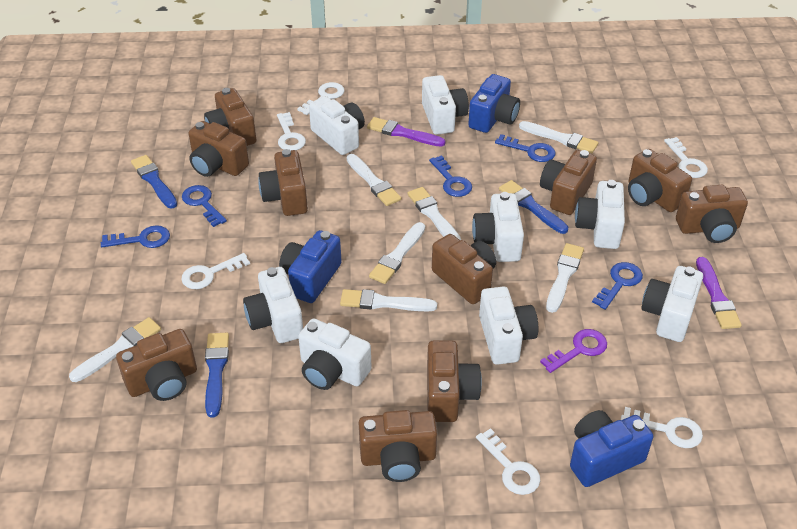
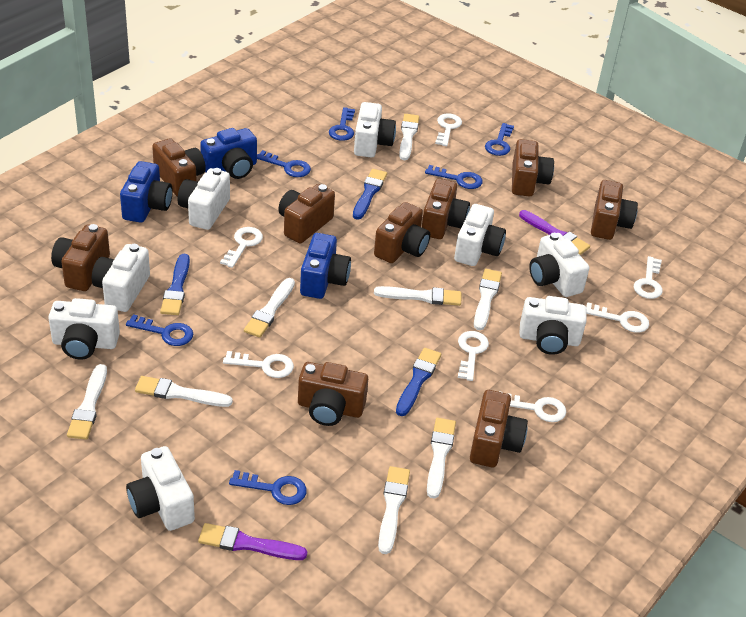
blue key: [101,225,170,248] [182,185,227,227] [429,155,472,197] [495,134,556,162] [592,262,643,310] = 5 -> [126,314,193,346] [229,470,307,505] [257,150,311,177] [329,107,355,141] [425,165,483,189] [485,123,514,156] = 6
brown camera: [116,329,197,401] [188,121,249,177] [204,88,256,146] [258,149,308,216] [359,410,437,482] [427,340,482,422] [432,234,496,304] [540,150,597,215] [628,149,692,212] [676,185,748,243] = 10 -> [51,224,110,291] [152,138,206,197] [278,184,335,243] [298,362,368,426] [374,202,430,263] [422,178,470,239] [470,390,528,467] [512,139,554,197] [591,180,638,240] = 9
purple key: [540,329,607,373] = 1 -> none = 0
white brush: [69,317,161,382] [340,289,437,311] [347,154,401,206] [369,222,425,284] [407,187,461,240] [519,121,598,153] [546,243,584,313] = 7 -> [67,364,107,440] [135,376,233,407] [244,278,295,338] [374,286,461,306] [378,466,410,554] [399,114,419,160] [427,418,456,499] [474,269,502,330] = 8
white key: [181,253,250,289] [277,112,306,150] [297,82,345,115] [476,428,540,495] [621,407,703,448] [664,137,708,178] = 6 -> [220,227,263,268] [223,351,294,378] [435,113,462,146] [458,331,489,381] [498,391,566,422] [586,302,649,333] [634,256,663,299] = 7

